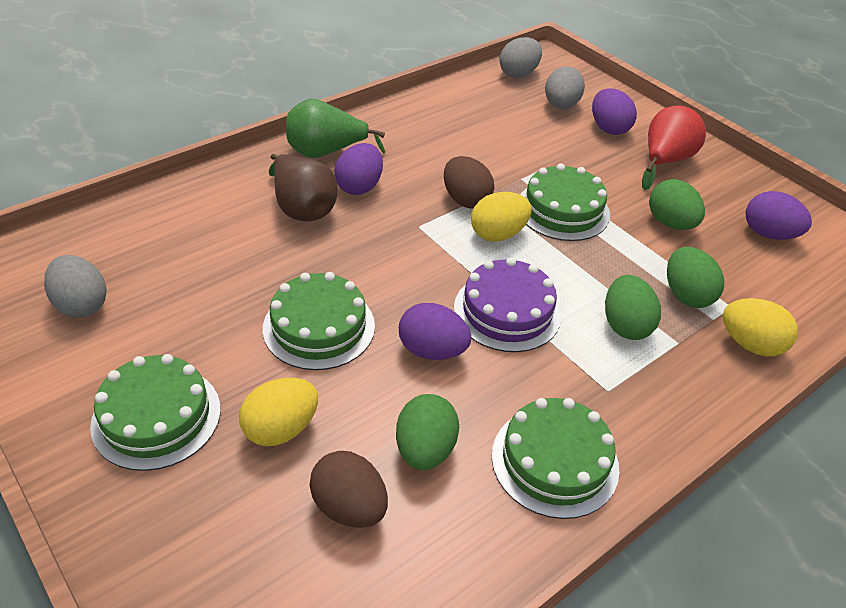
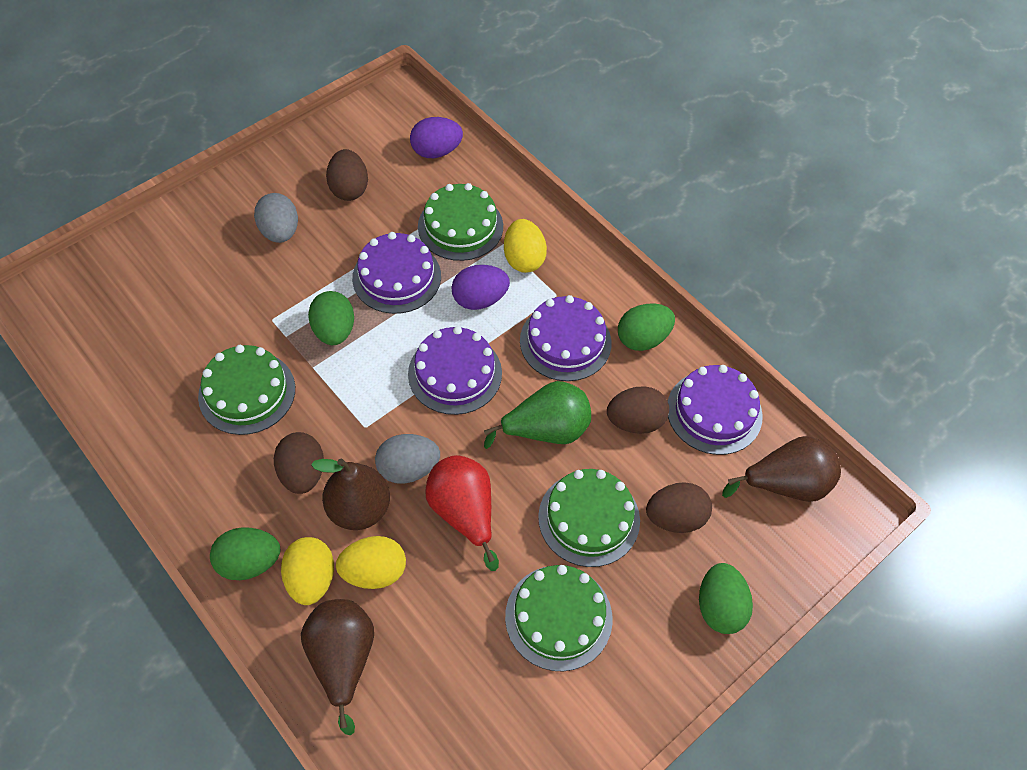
brown egg: [310,451,388,528] [444,156,495,208] = 2 -> [274,432,324,494] [326,149,368,201] [607,386,669,434] [646,482,712,533] = 4
brown pear: [269,154,338,221] = 1 -> [301,599,374,735] [311,459,390,530] [722,436,841,502] = 3
grey egg: [44,255,107,318] [499,37,542,78] [545,67,585,109] = 3 -> [254,193,298,243] [375,434,440,484] = 2
purple cake: [454,257,561,352] = 1 -> [352,232,441,314] [408,326,502,415] [520,295,612,381] [668,365,763,455] = 4
purple egg: [334,143,383,195] [399,303,471,360] [592,88,637,135] [746,191,812,240] = 4 -> [410,117,463,158] [451,265,510,310] = 2

